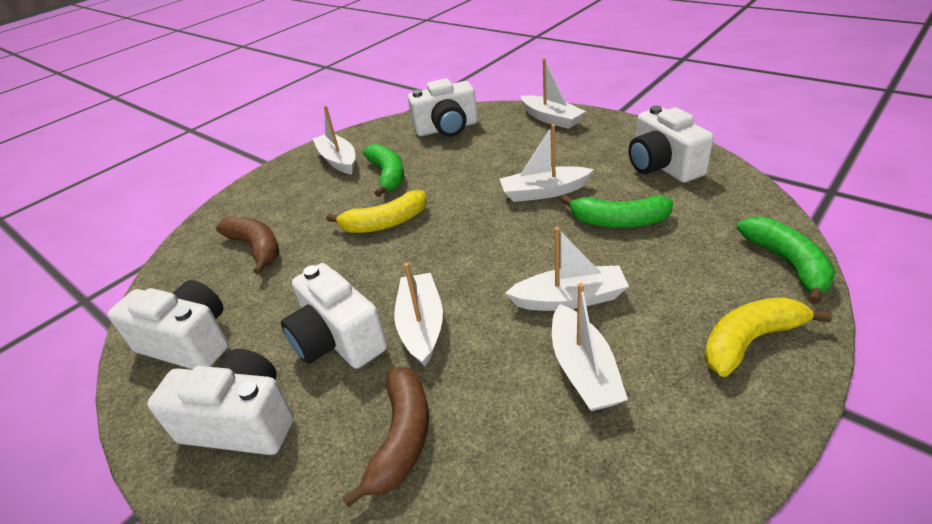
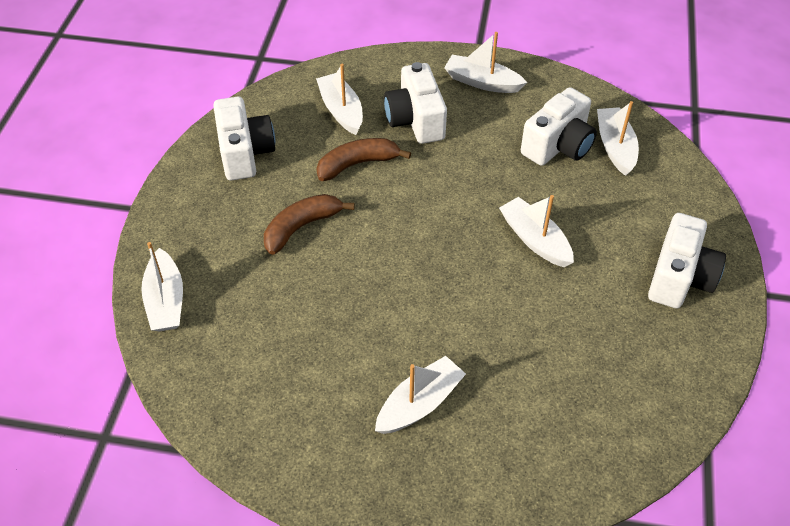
green banana: [363,144,404,197] [561,195,673,228] [737,217,836,305] = 3 -> none = 0
white camera: [107,280,229,369] [147,349,294,455] [281,263,387,369] [408,78,478,137] [629,106,714,183] = 5 -> [213,97,275,181] [384,62,447,144] [521,87,597,166] [648,213,726,308] = 4
yellow banana: [326,190,427,233] [704,297,832,377] = 2 -> none = 0

